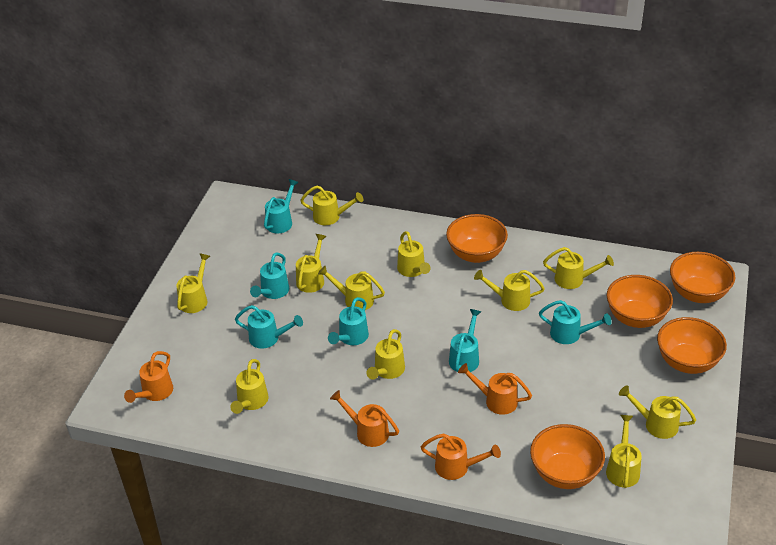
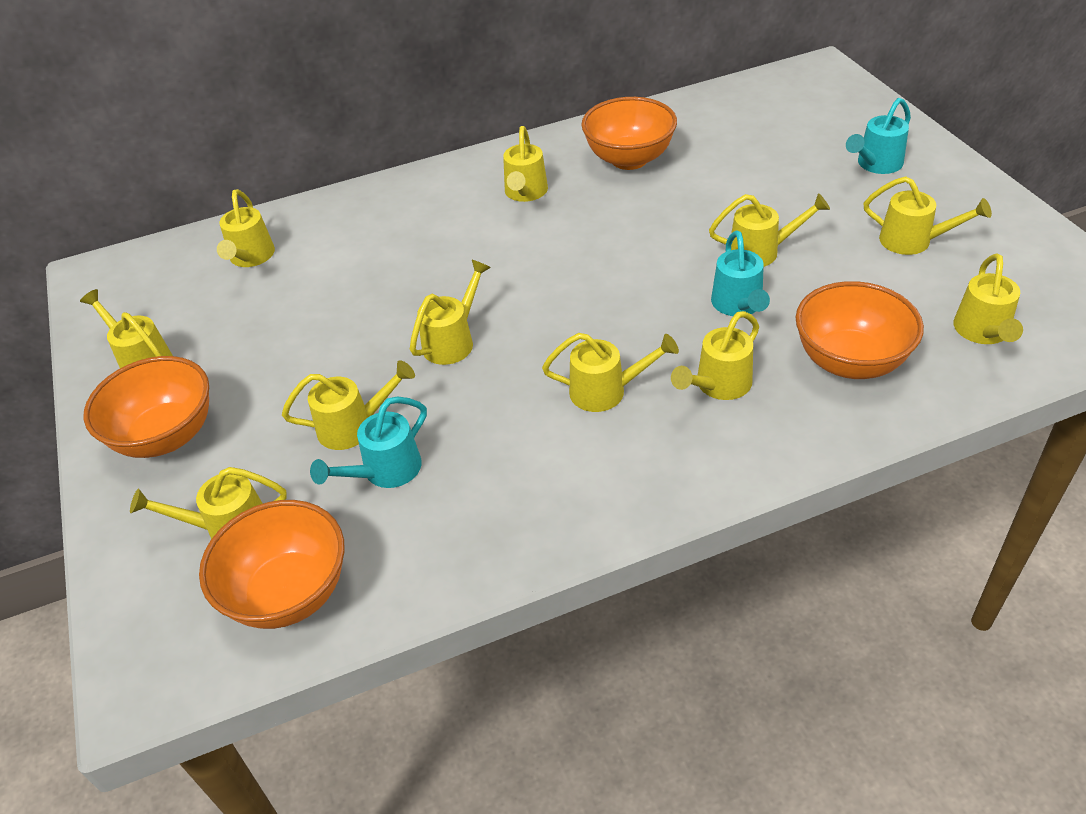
orange bowl: [446,214,508,263] [530,424,605,489] [607,275,673,328] [657,317,727,374] [670,252,735,303] = 5 -> [84,356,209,458] [199,500,344,629] [581,97,677,170] [796,281,924,379] = 4
orange watering can: [124,351,173,403] [330,390,399,447] [421,433,501,480] [458,363,532,415] = 4 -> none = 0
turquoise watering can: [235,305,303,349] [250,252,289,299] [264,179,299,233] [328,297,369,345] [449,309,481,372] [539,300,612,344] = 6 -> [310,396,427,488] [711,230,770,316] [846,98,911,174] = 3

